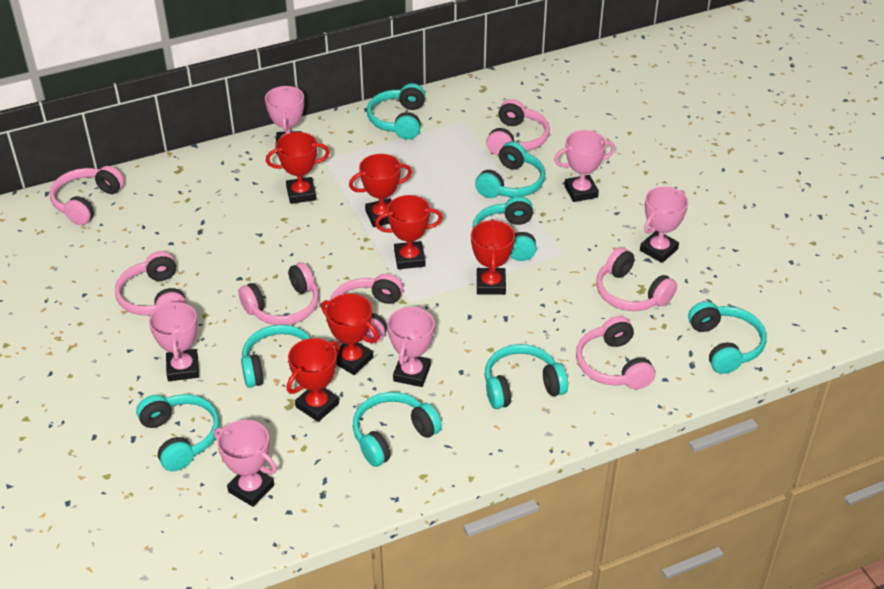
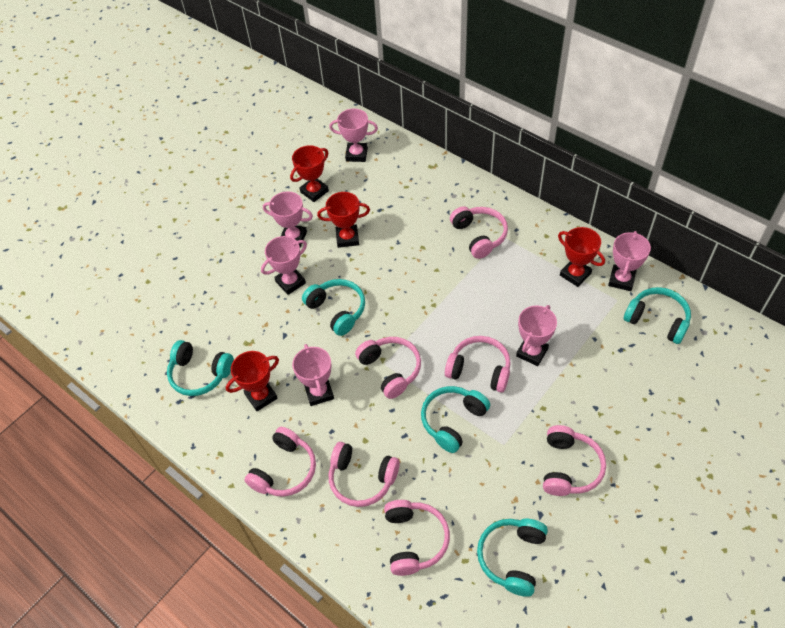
red trophy: [266,132,330,204] [287,338,340,422] [321,294,379,375] [349,154,412,227] [375,195,443,269] [471,219,515,295] = 6 -> [226,351,279,411] [290,145,329,202] [317,192,370,248] [558,227,605,287] = 4
turquoise headphones: [136,394,220,471] [241,324,311,388] [353,392,442,467] [367,83,425,139] [472,196,537,261] [475,141,545,198] [485,344,568,409] [688,301,766,374] = 8 -> [167,340,234,396] [302,279,365,336] [421,386,490,453] [477,519,548,597] [624,287,691,344] = 5

